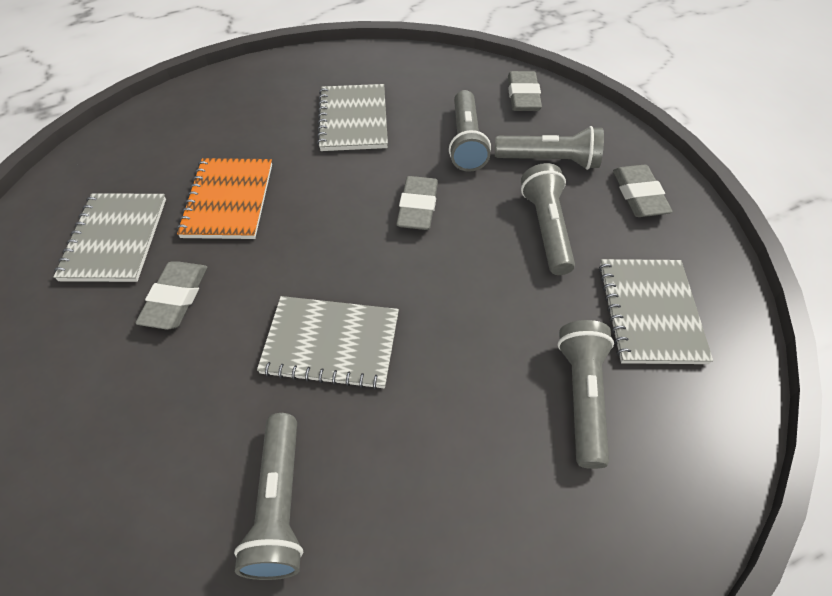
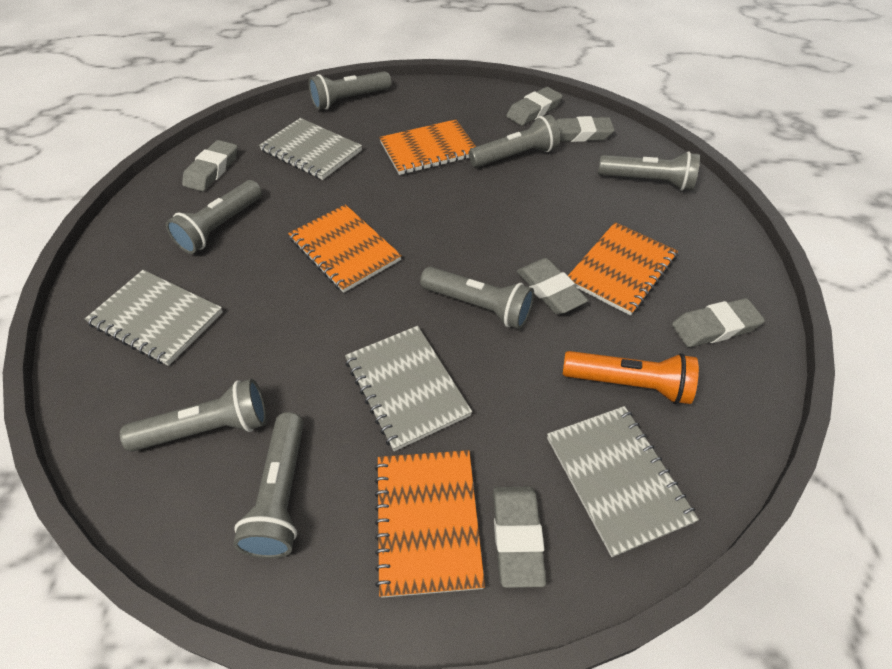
grey eraser: [135,261,207,330] [396,176,438,230] [508,71,542,111] [613,165,673,217] = 4 -> [182,140,237,191] [493,487,546,588] [506,87,563,126] [517,258,588,314] [556,116,615,142] [672,298,765,347] = 6
grey flashlight: [234,413,303,580] [449,90,491,172] [495,126,604,170] [521,163,575,275] [557,320,614,469] = 5 -> [120,379,267,452] [166,180,262,254] [233,412,304,559] [309,71,391,110] [420,267,534,329] [469,115,560,167] [598,151,700,191] = 7
orange flashlight: none = 0 -> [563,351,699,404] = 1
orange notebook: [177,158,272,239] = 1 -> [288,204,402,293] [375,450,485,598] [379,119,476,175] [568,222,678,316] = 4

